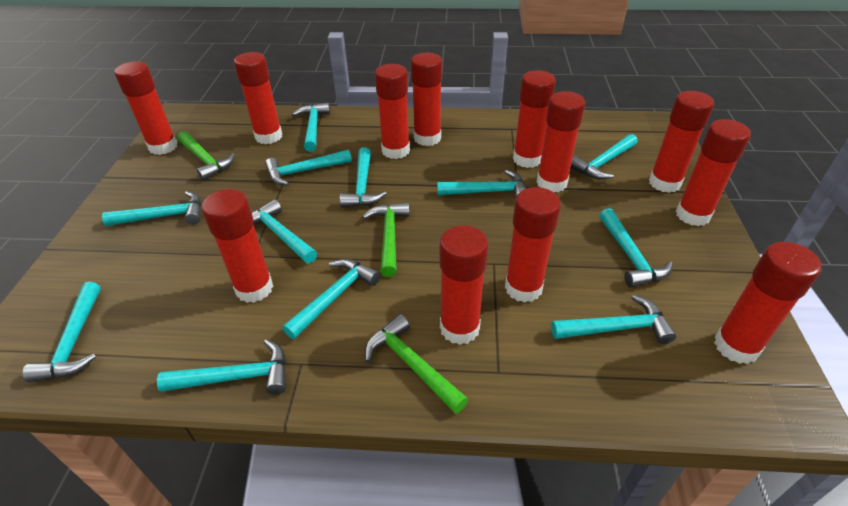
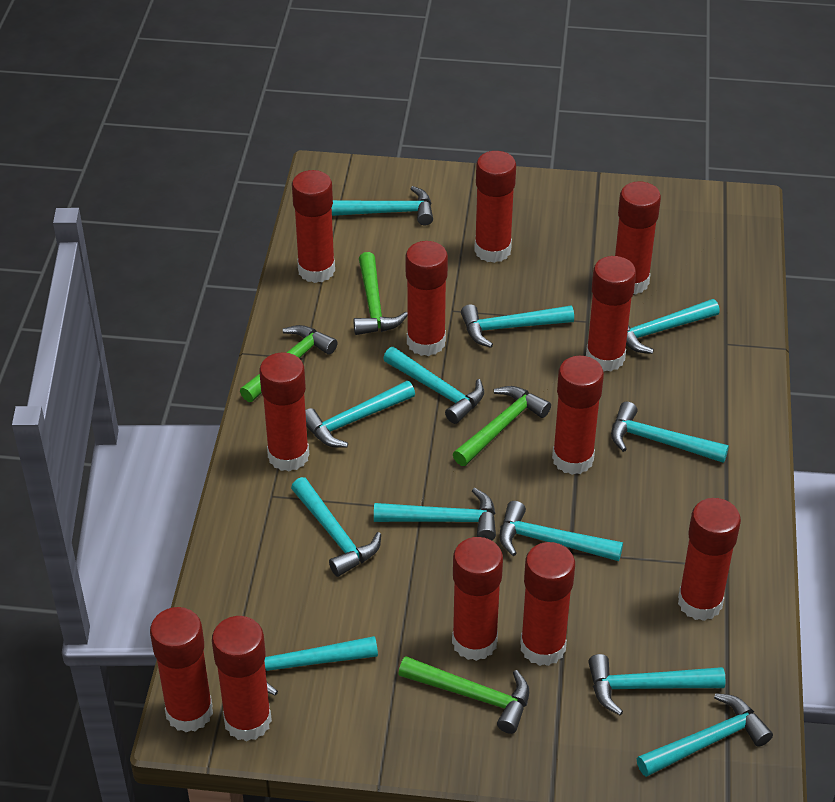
green hammer: [178,131,235,180] [362,202,410,277] [365,314,468,414] = 3 -> [240,325,338,402] [353,252,408,335] [398,656,529,734] [453,386,551,466] = 4

